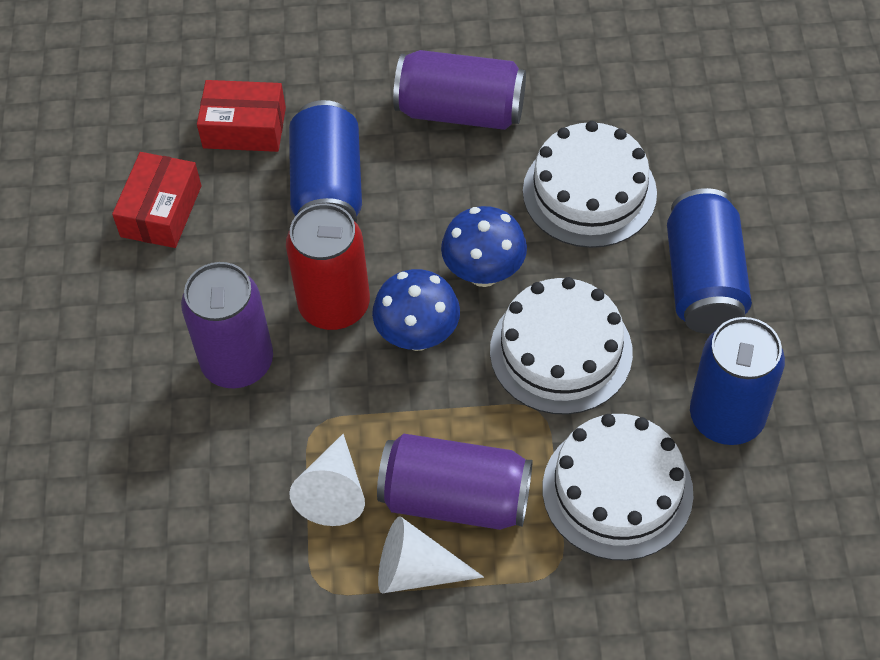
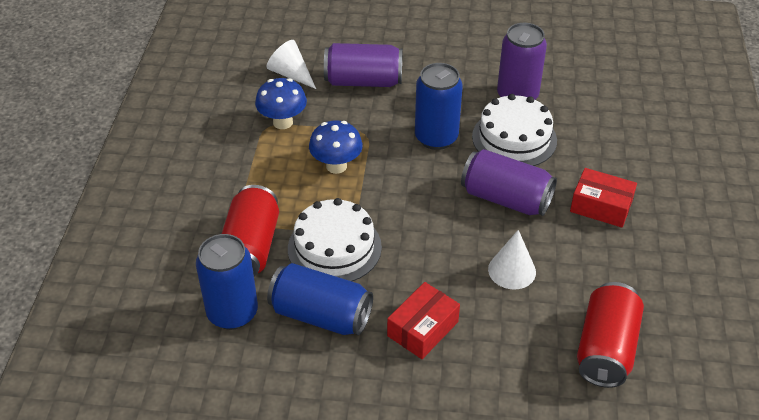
red can: [286,203,370,330] = 1 -> [222,185,279,276] [577,282,644,388] = 2
white cake: [490,277,633,415] [523,121,657,248] [543,414,693,561] = 3 -> [288,198,382,281] [472,94,557,166] = 2

